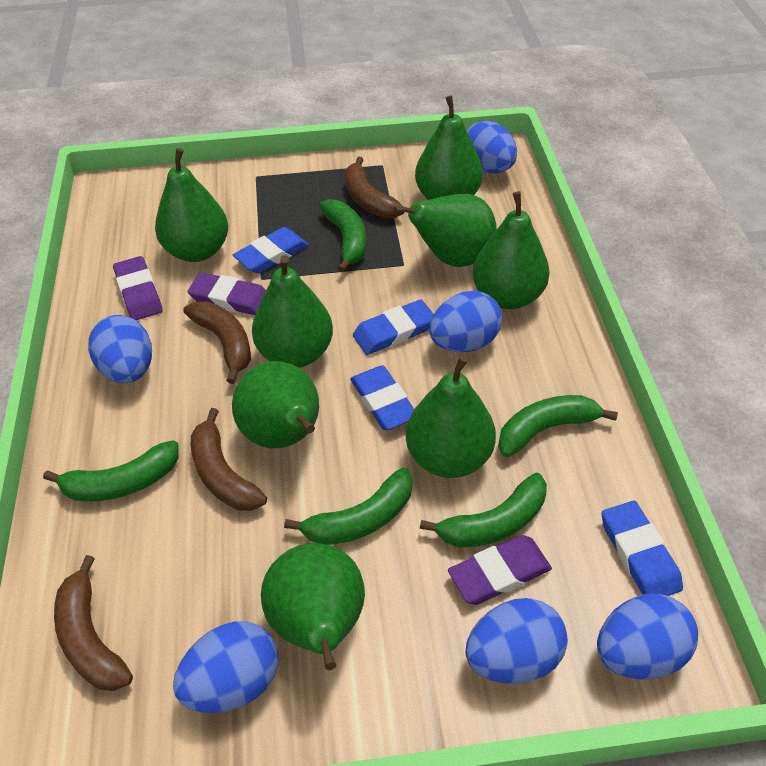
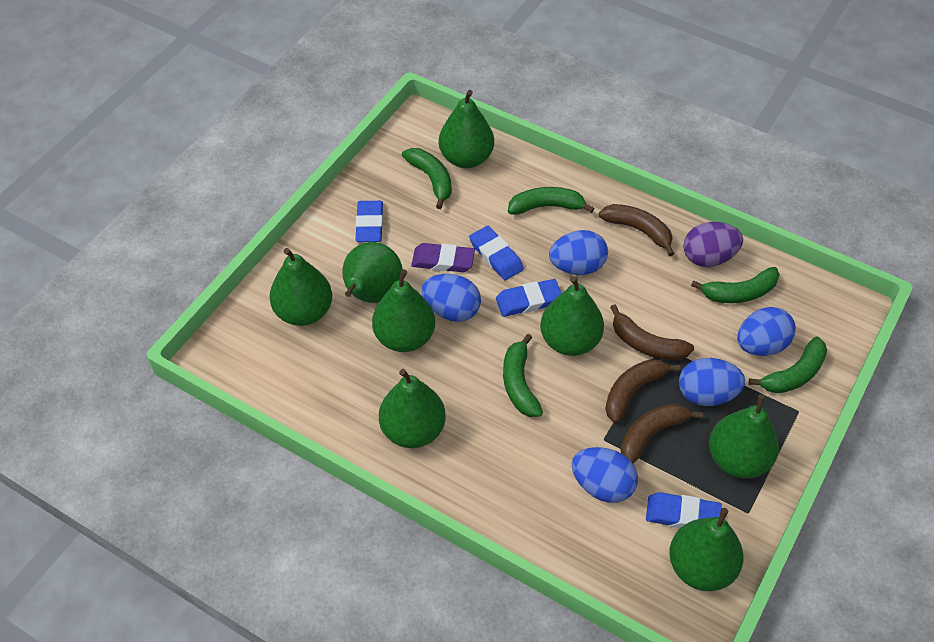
blue egg: [88,315,152,383] [173,621,278,713] [429,291,502,352] [466,598,568,684] [467,121,517,173] [597,593,698,680] = 6 -> [421,274,481,322] [549,230,608,275] [572,447,638,503] [679,358,745,406] [737,307,796,356] = 5
purple egg: none = 0 -> [683,222,743,267] = 1
purple eraser: [113,256,163,320] [187,272,266,315] [448,535,552,605] = 3 -> [411,243,475,272] = 1

